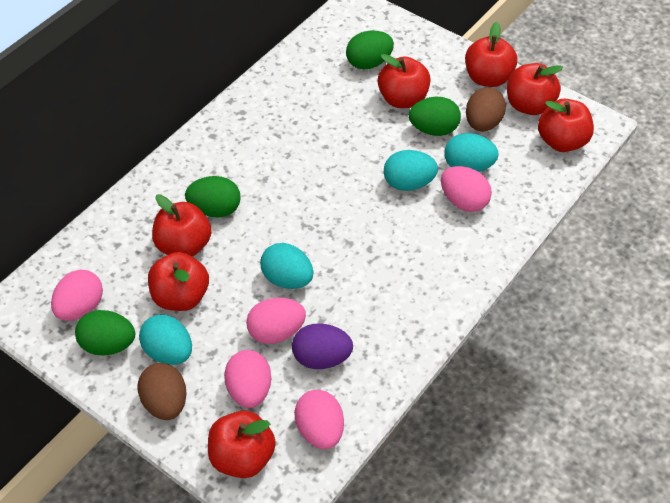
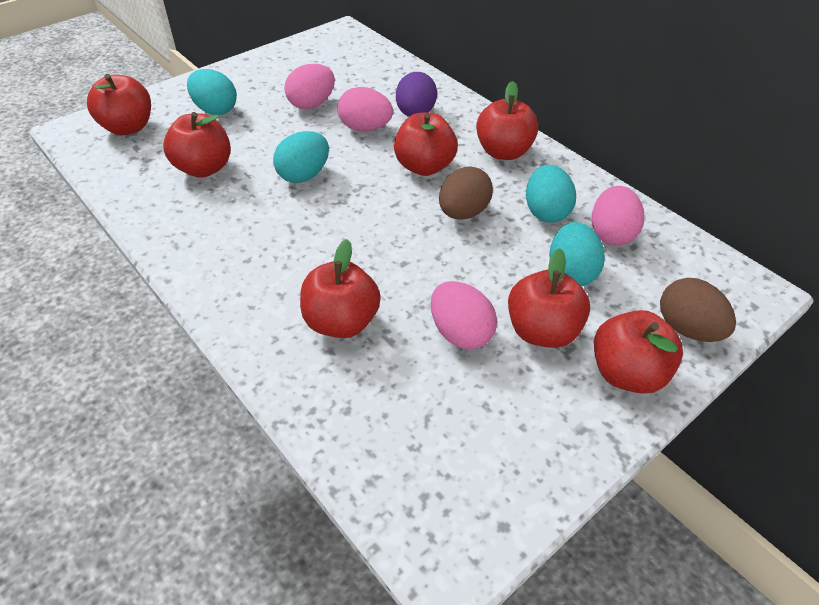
green egg: [75,310,135,355] [185,176,241,218] [346,31,394,69] [409,97,461,136] = 4 -> none = 0
pink egg: [51,270,103,321] [224,350,271,408] [246,298,306,344] [294,390,344,449] [441,166,492,212] = 5 -> [284,64,335,109] [337,87,393,132] [431,281,497,349] [592,186,644,246] = 4

